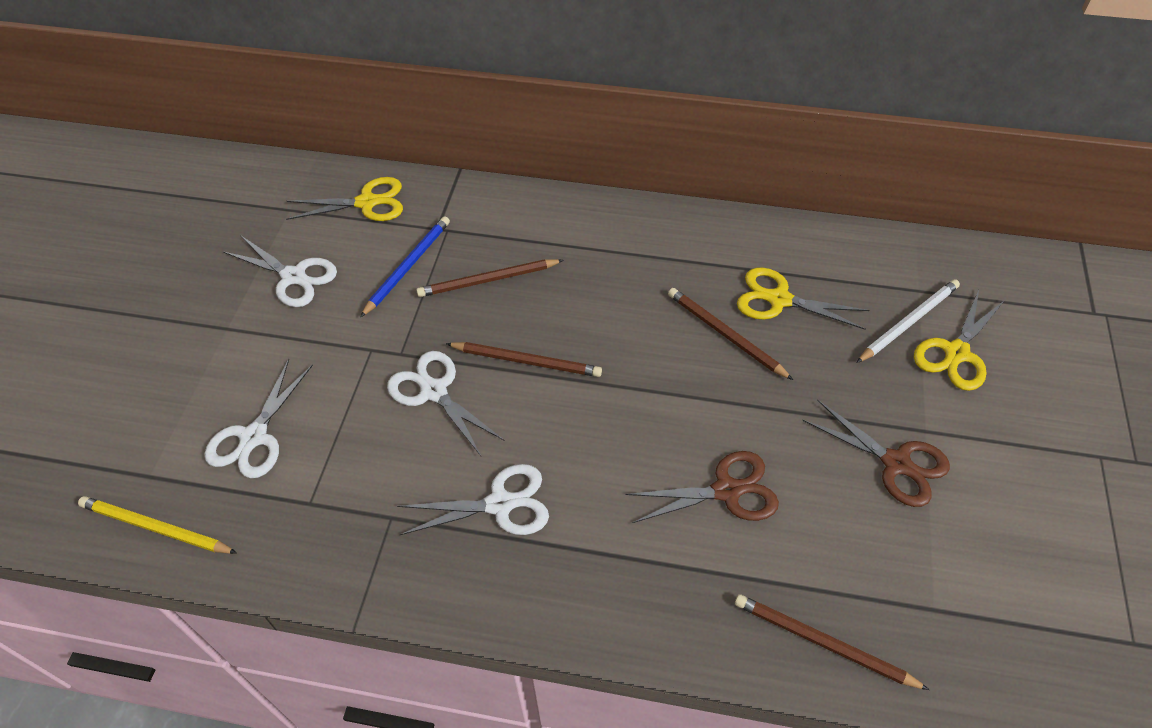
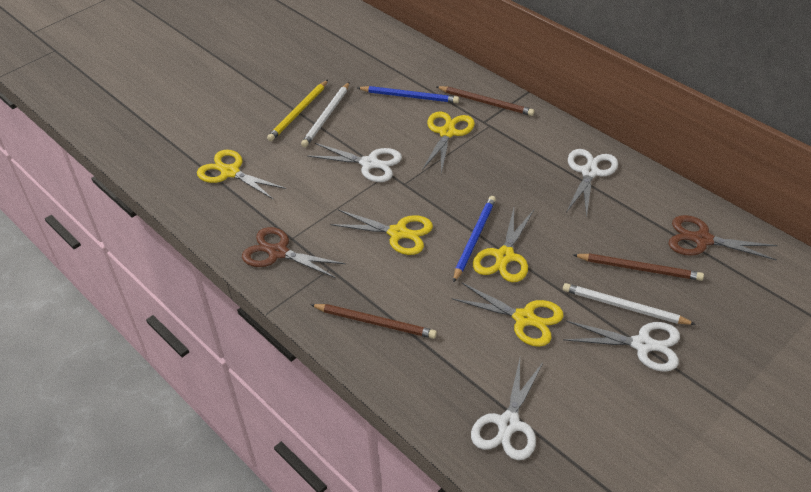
blue pencil: [360,216,450,318] = 1 -> [358,86,459,103] [453,196,496,283] = 2
brown pencil: [416,259,563,297] [446,342,602,377] [668,288,793,380] [735,594,929,690] = 4 -> [310,304,437,339] [436,86,535,116] [573,253,704,281] = 3
white pencil: [857,279,960,363] = 1 -> [301,82,350,147] [563,283,696,325] = 2
yellow scissors: [286,177,403,221] [737,268,870,330] [914,290,1005,391] = 3 -> [197,150,286,200] [330,210,433,255] [422,111,475,174] [452,283,564,347] [473,208,534,282] = 5

